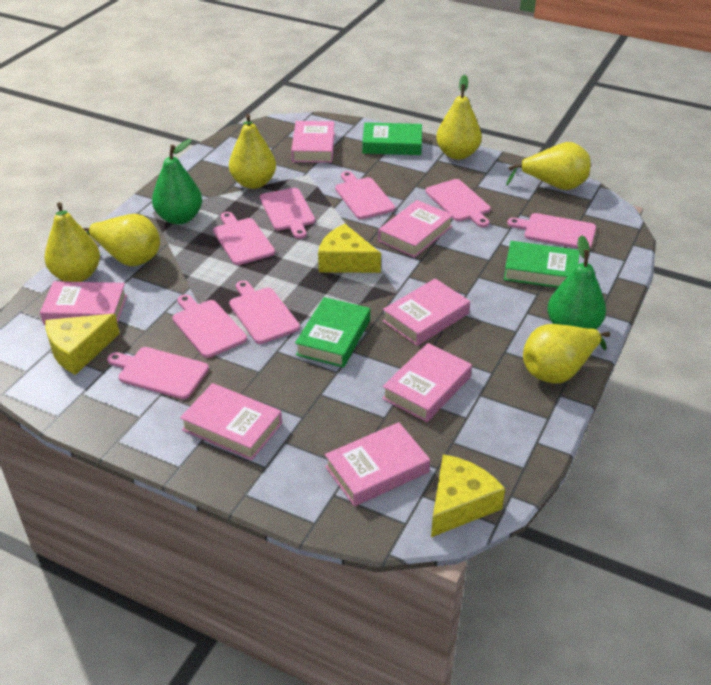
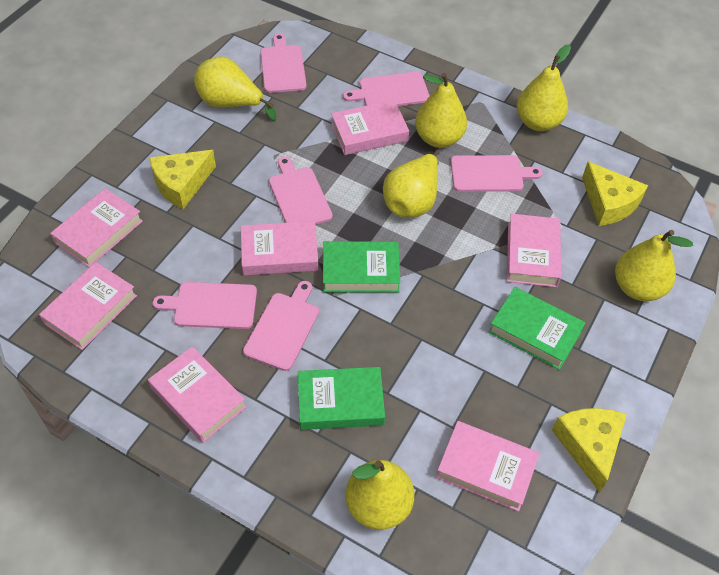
green pear: [152,139,202,225] [547,235,606,329] = 2 -> none = 0
pink cutting board: [107,347,209,400] [172,294,247,358] [213,212,275,265] [229,281,300,344] [260,188,315,239] [335,171,395,219] [425,179,491,228] [507,213,596,249] = 8 -> [153,282,257,329] [243,281,319,371] [260,33,307,93] [269,156,333,225] [343,72,430,106] [451,155,543,192] = 6

